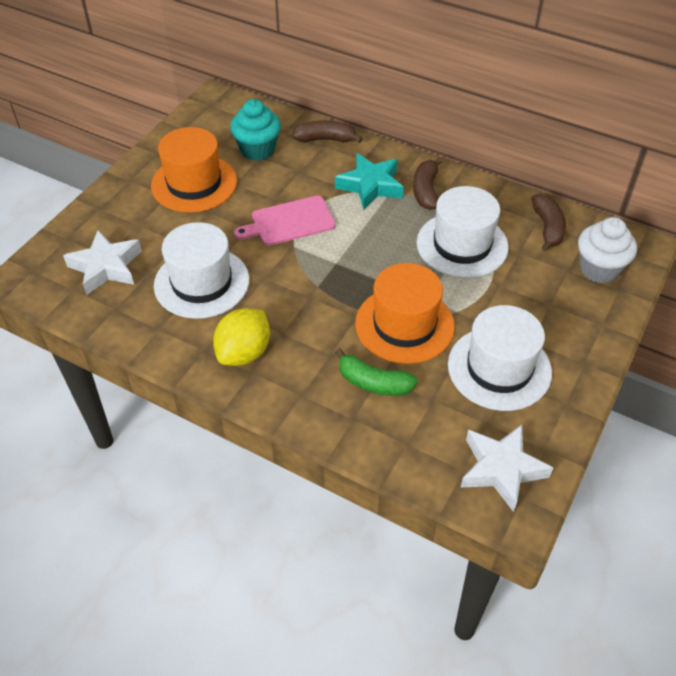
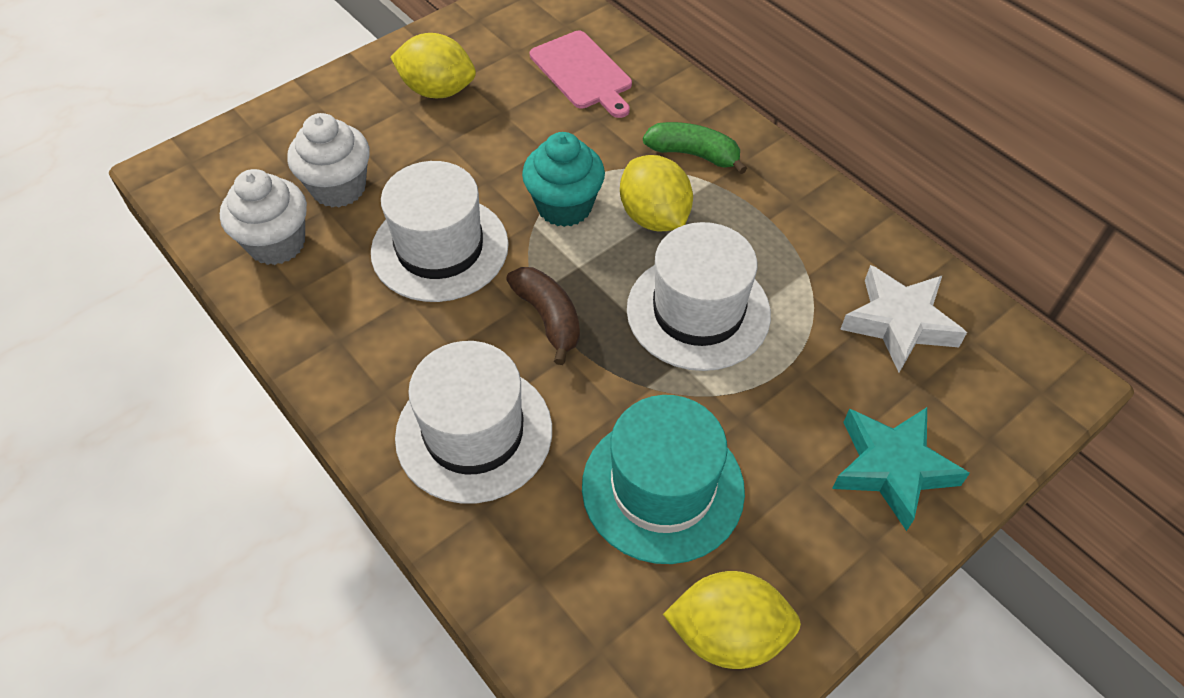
brown banana: [292,120,363,143] [413,157,443,210] [531,193,566,251] = 3 -> [506,267,580,365] = 1
orange hat: [151,127,237,213] [355,263,455,364] = 2 -> none = 0
turquoise hat: none = 0 -> [582,395,745,564] = 1
white cupcake: [578,217,637,283] = 1 -> [220,169,307,265] [287,113,370,208] = 2
white star: [63,230,142,295] [461,425,553,512] = 2 -> [840,265,967,373] = 1
yellow lemon: [213,308,270,366] = 1 -> [390,33,476,98] [620,155,693,232] [663,571,801,669] = 3

